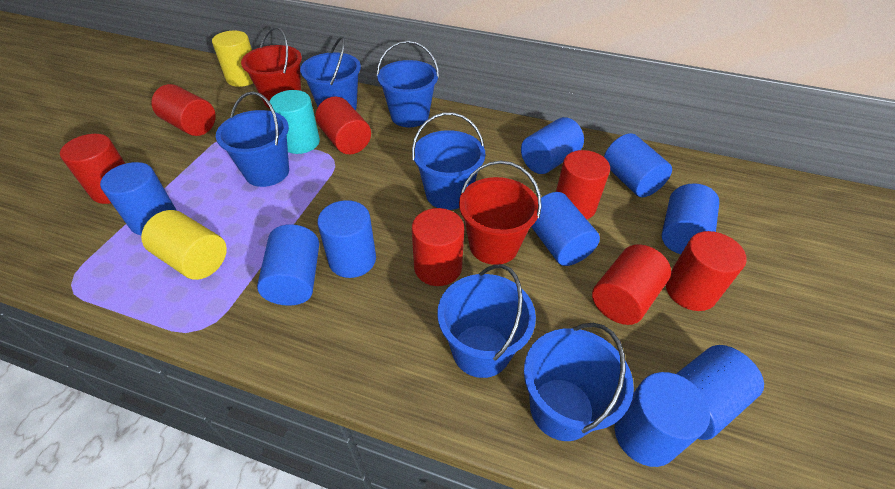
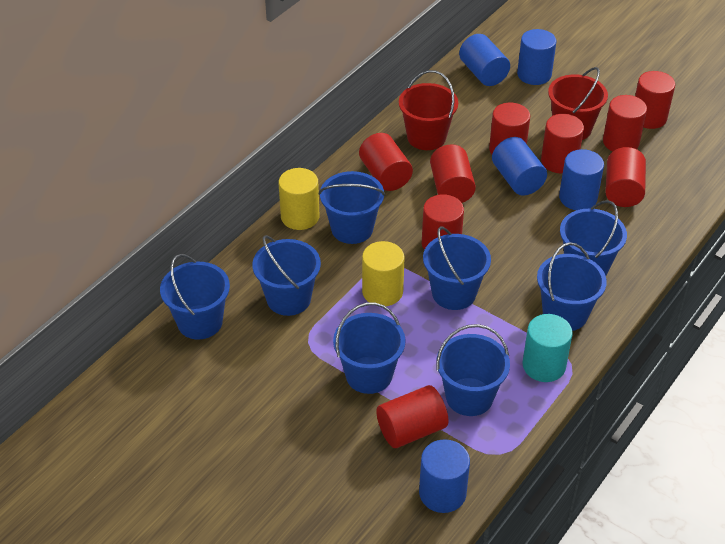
blue bucket: [216,92,289,187] [300,36,361,110] [377,41,439,127] [412,112,485,210] [438,264,536,378] [524,323,634,441] = 6 -> [160,254,230,340] [252,235,321,316] [319,171,385,244] [333,302,406,394] [423,226,491,310] [436,324,510,416] [537,242,607,331] [560,200,627,275] = 8
blue cylinder: [100,162,177,235] [257,224,319,306] [317,200,376,278] [521,117,584,174] [531,192,600,266] [604,133,672,197] [615,372,710,467] [662,183,719,254] [676,345,764,440] = 9 -> [419,439,470,513] [459,34,510,86] [492,137,547,196] [517,29,556,85] [559,149,604,210] = 5
red cylinder: [60,134,125,204] [152,84,216,136] [315,96,371,154] [412,208,464,286] [556,150,610,219] [592,244,671,325] [666,231,747,311] = 7 -> [359,133,413,191] [376,385,449,448] [422,194,464,250] [430,144,476,203] [489,103,530,154] [541,114,584,173] [603,95,647,151] [606,147,646,207] [635,71,675,129] = 9

